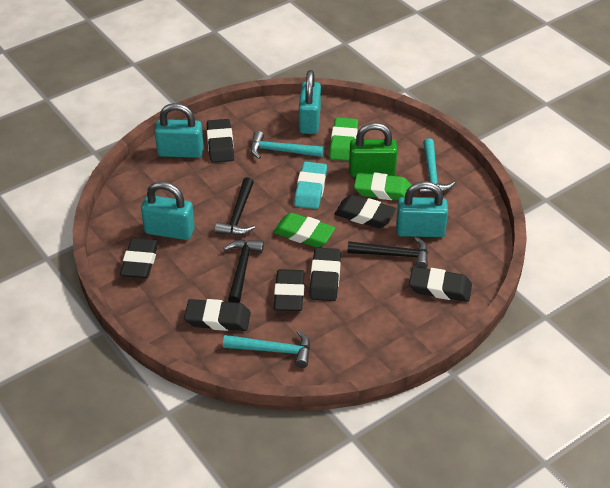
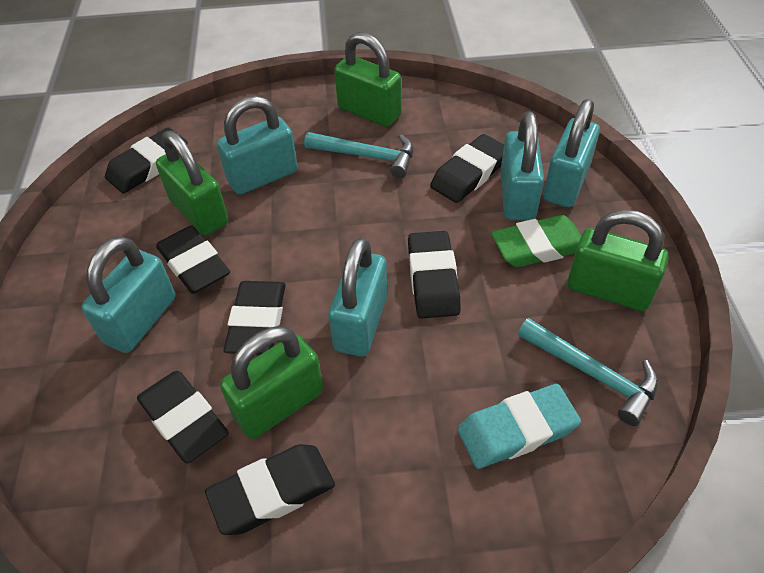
black hammer: [215,177,255,236] [223,240,264,303] [347,236,428,268] = 3 -> none = 0
green eraser: [273,213,335,248] [329,117,358,161] [354,172,411,200] = 3 -> [491,215,581,267] = 1
green padlock: [349,122,397,177] = 1 -> [156,130,229,235] [220,326,324,439] [334,32,402,127] [567,210,669,311] = 4
turquoise hammer: [223,330,310,368] [250,131,323,159] [419,138,455,194] = 3 -> [304,132,413,178] [518,318,658,426] = 2
turquoise padlock: [141,181,195,240] [155,103,204,158] [299,70,321,134] [396,181,448,237] = 4 -> [81,236,175,353] [217,96,298,195] [328,237,387,357] [500,111,544,220] [543,99,600,207] = 5

